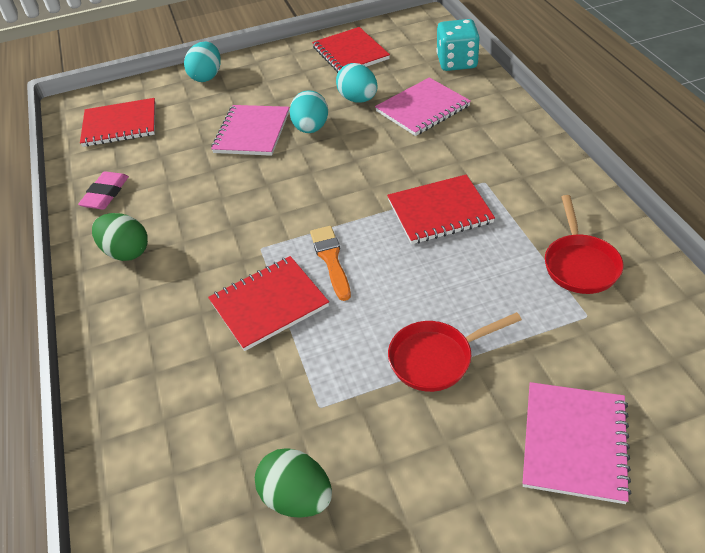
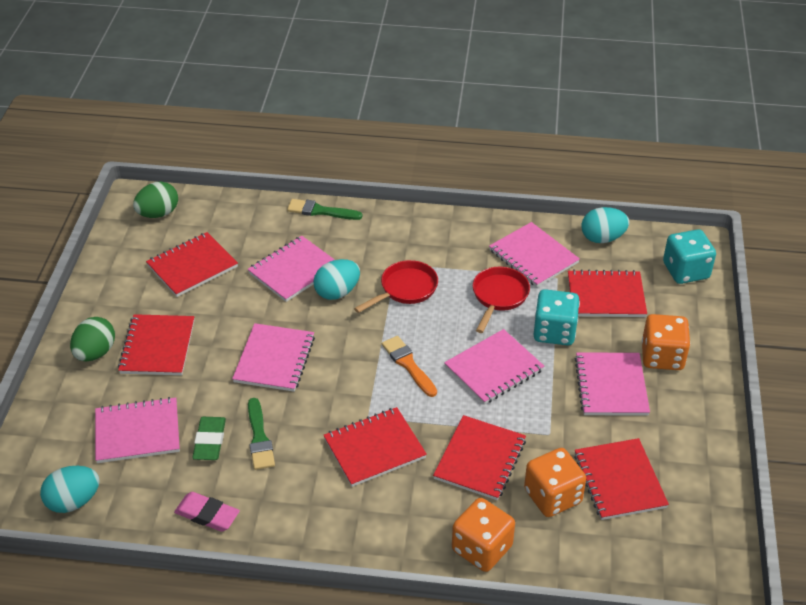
green brush: none = 0 -> [248,398,275,470] [287,199,362,220] = 2
green eraser: none = 0 -> [192,417,226,460] = 1
orange dice: none = 0 -> [452,498,515,572] [524,448,586,517] [642,314,690,370] = 3
pink notebook: [211,105,289,156] [375,77,471,136] [523,382,631,504] = 3 -> [95,397,180,463] [232,323,315,392] [248,236,335,302] [444,329,544,405] [489,222,580,287] [575,353,650,416] = 6
red notebook: [80,98,155,147] [208,256,329,351] [312,27,390,73] [387,175,495,244] = 4 -> [118,314,194,375] [146,232,238,297] [323,407,427,487] [433,415,526,500] [568,269,647,317] [574,438,669,520] = 6
turquoise dice: [436,19,480,71] = 1 -> [533,289,580,345] [663,229,716,284] = 2

